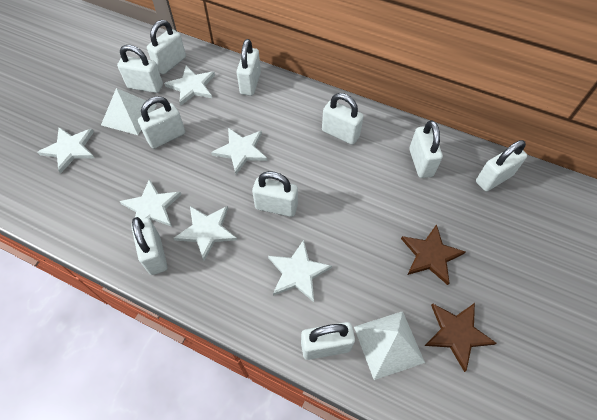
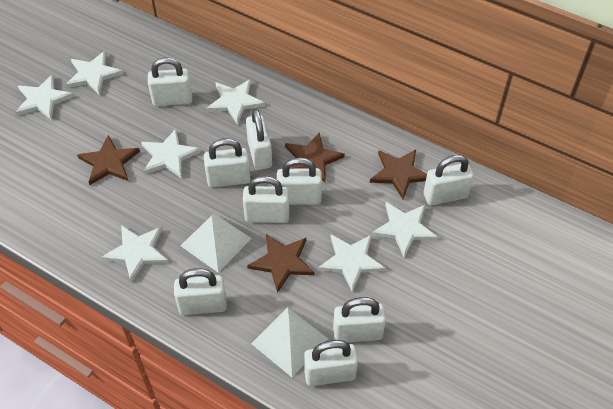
brown star: [401,224,465,285] [425,303,497,372] = 2 -> [77,135,140,185] [247,234,315,293] [285,133,345,183] [370,149,427,199] = 4
white padlock: [117,45,163,93] [131,217,167,275] [138,97,185,149] [147,20,186,75] [237,39,261,96] [252,171,298,217] [301,322,355,360] [322,93,364,145] [409,120,443,178] [476,140,527,191] = 10 -> [148,57,192,106] [174,268,227,315] [204,138,250,187] [243,176,290,223] [246,109,272,170] [277,158,322,205] [304,340,358,386] [333,297,386,342] [424,155,474,205] = 9
white star: [37,127,95,173] [119,179,182,227] [164,65,215,106] [174,206,237,261] [211,128,267,174] [268,240,332,302] = 6 -> [16,75,74,120] [66,51,123,95] [101,225,169,283] [141,129,201,179] [206,79,265,125] [318,235,386,292] [372,202,438,257] = 7

